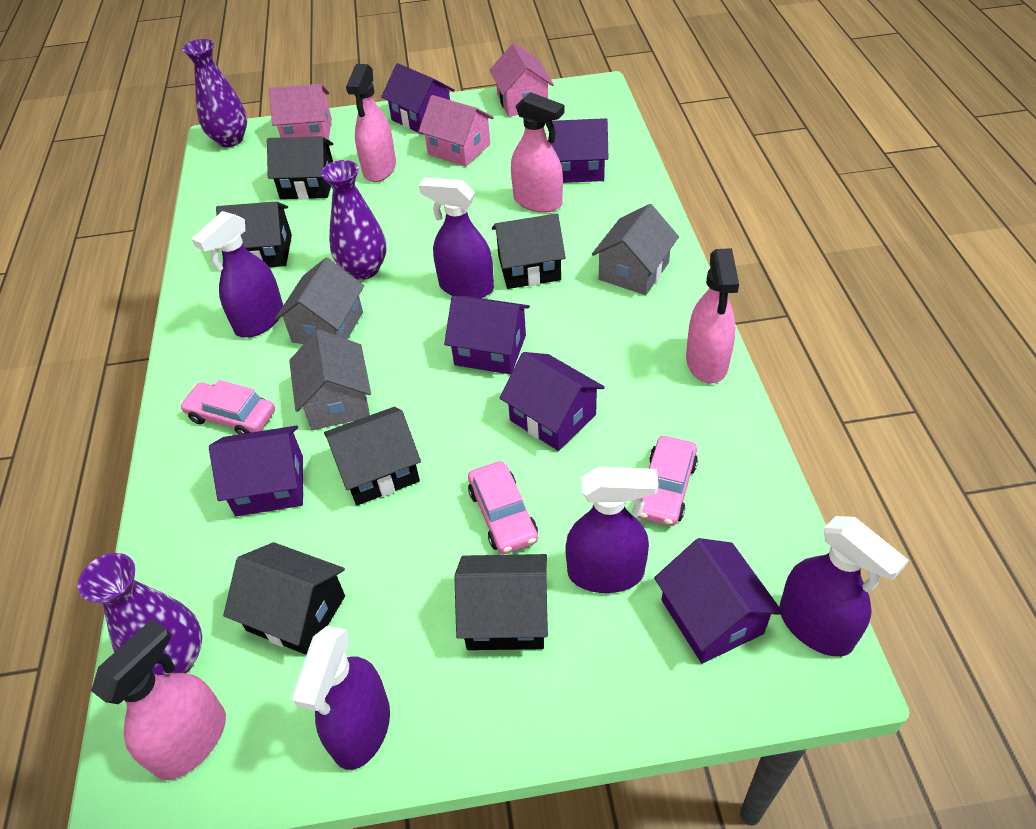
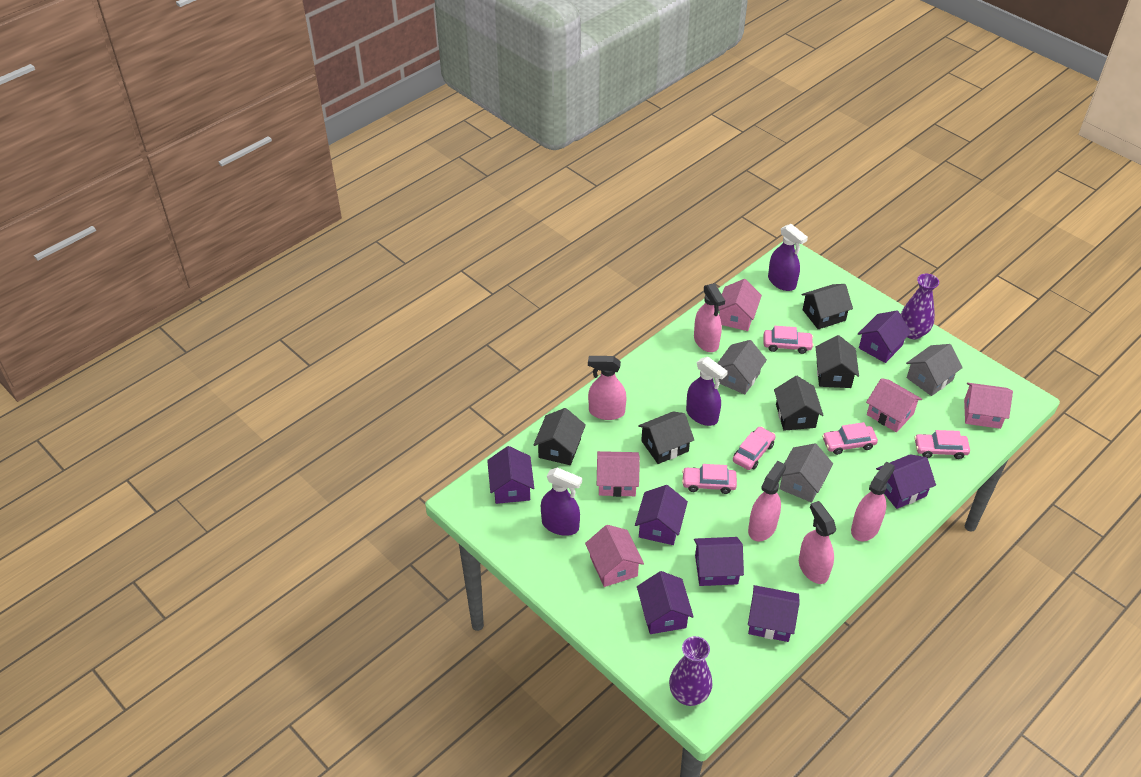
black house: [216,201,292,267] [223,542,345,655] [267,136,333,199] [324,407,421,506] [454,554,548,650] [492,213,566,289] = 6 -> [533,408,586,465] [638,412,694,464] [774,376,824,431] [801,284,853,329] [816,335,859,388] = 5
pink car: [180,380,275,434] [468,461,538,554] [639,436,698,526] = 3 -> [682,464,737,494] [733,426,776,470] [764,326,814,354] [822,422,878,455] [914,430,970,459] = 5
pink house: [269,84,332,140] [418,95,494,167] [490,43,554,117] = 3 -> [585,525,644,587] [597,451,640,497] [718,279,762,331] [866,378,922,432] [964,383,1013,429] = 5
pink spray bottle: [91,619,226,780] [346,64,396,182] [511,92,565,213] [686,248,739,384] = 4 -> [588,356,626,420] [694,283,725,352] [748,461,786,542] [799,501,836,584] [851,461,895,542] = 5
purple house: [209,426,303,516] [381,63,455,135] [444,296,530,374] [499,352,605,451] [550,118,609,183] [654,538,783,664] = 6 -> [487,446,534,504] [635,485,688,545] [637,571,694,634] [694,537,744,586] [748,585,800,642] [858,311,911,363] [876,454,936,509] = 7
purple spray bottle: [191,211,283,338] [292,626,390,770] [419,177,494,298] [565,467,659,593] [780,516,908,657] = 5 -> [541,468,582,536] [686,357,728,426] [768,224,808,291] = 3
purple vase: [78,553,202,675] [183,39,247,147] [321,160,386,280] = 3 -> [669,636,713,706] [901,274,939,339] = 2

